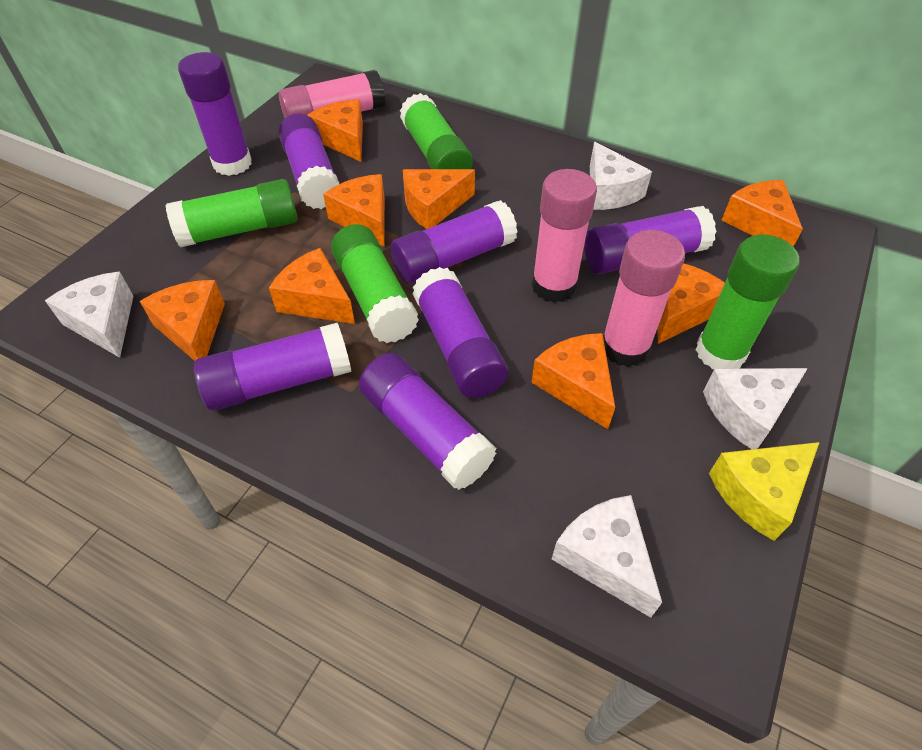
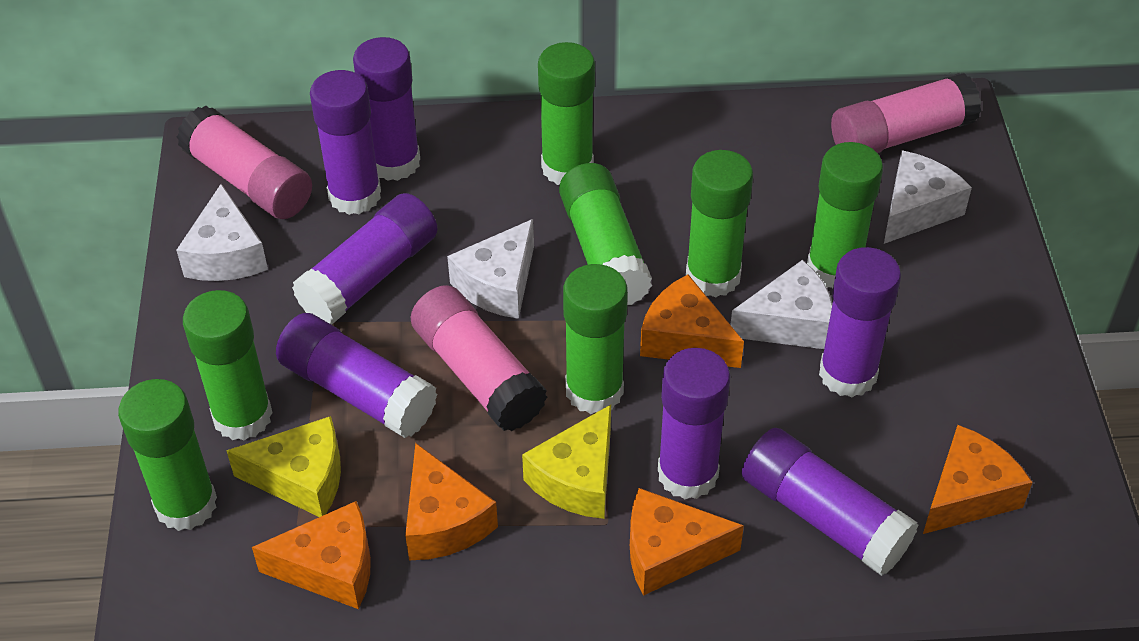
green glue stick: [165,179,298,247] [331,224,419,343] [400,93,473,169] [696,235,799,369] = 4 -> [118,379,217,531] [183,290,273,440] [538,42,595,185] [559,163,652,305] [563,264,628,414] [686,150,753,298] [807,142,883,288] = 7
orange cheese: [140,280,225,361] [269,248,355,324] [307,99,363,162] [323,174,385,247] [403,169,475,229] [531,333,615,429] [658,263,725,344] [721,180,803,247] = 8 -> [252,501,371,609] [405,443,498,560] [630,488,744,596] [640,275,744,368] [923,425,1033,534] = 5
yellow cheese: [709,442,820,541] = 1 -> [226,416,341,517] [522,405,611,519] = 2

